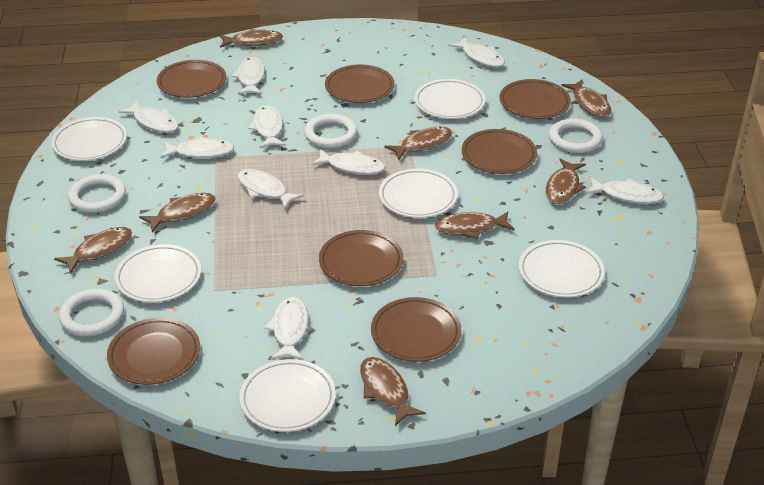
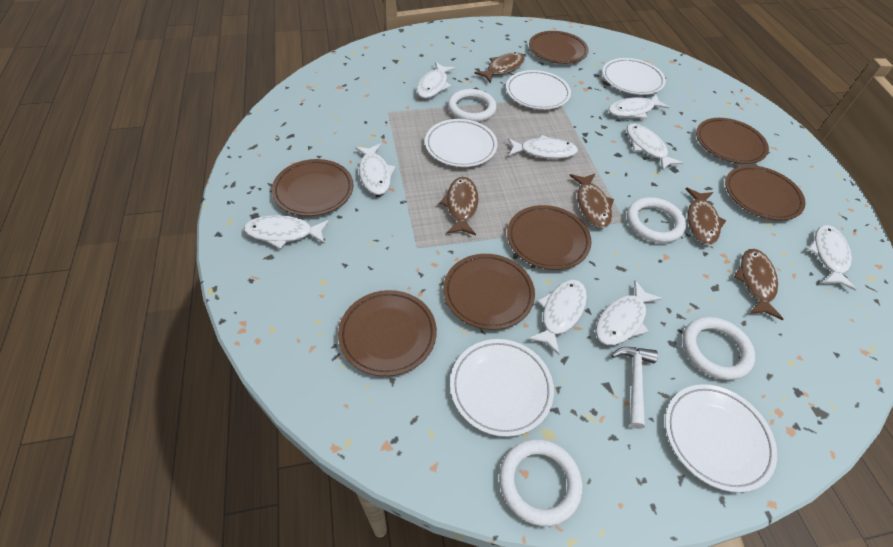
brown fish: [54,227,132,274] [139,193,215,232] [220,29,283,48] [360,357,425,426] [384,127,452,160] [435,211,515,239] [546,158,586,204] [561,79,611,117] = 8 -> [439,177,479,235] [474,52,525,83] [569,173,614,228] [686,188,727,245] [734,249,783,320] = 5
white hammer: none = 0 -> [611,347,658,429] = 1
white plate: [51,117,127,161] [115,244,201,302] [239,359,336,432] [379,169,458,218] [414,79,485,119] [519,240,605,297] = 6 -> [425,119,498,167] [450,339,554,437] [506,70,571,110] [602,58,666,95] [665,384,777,492] = 5

